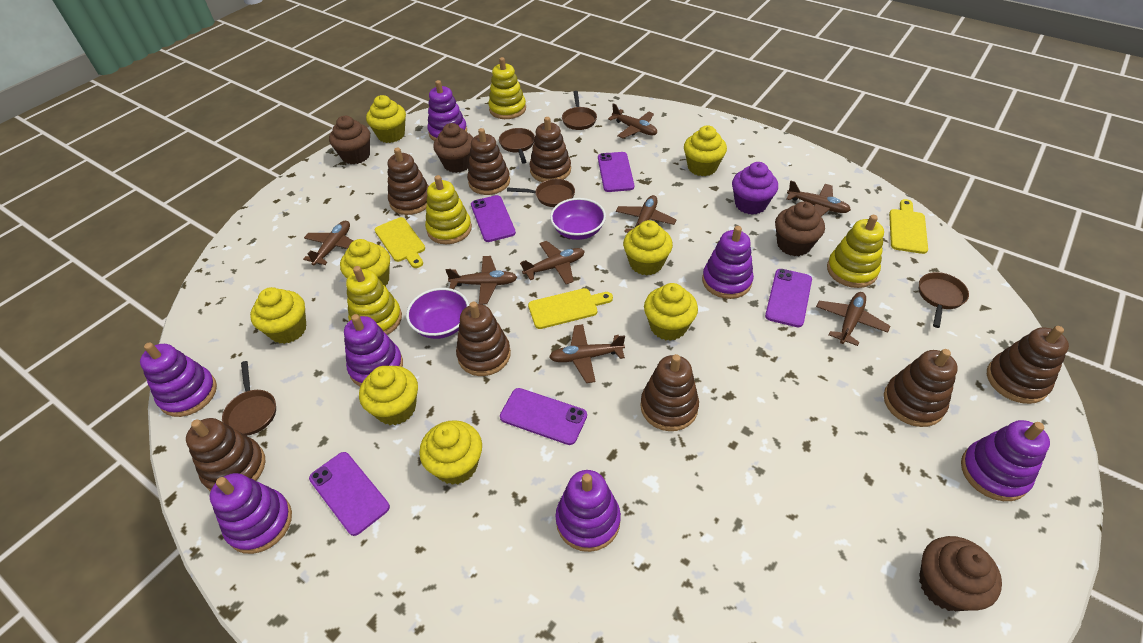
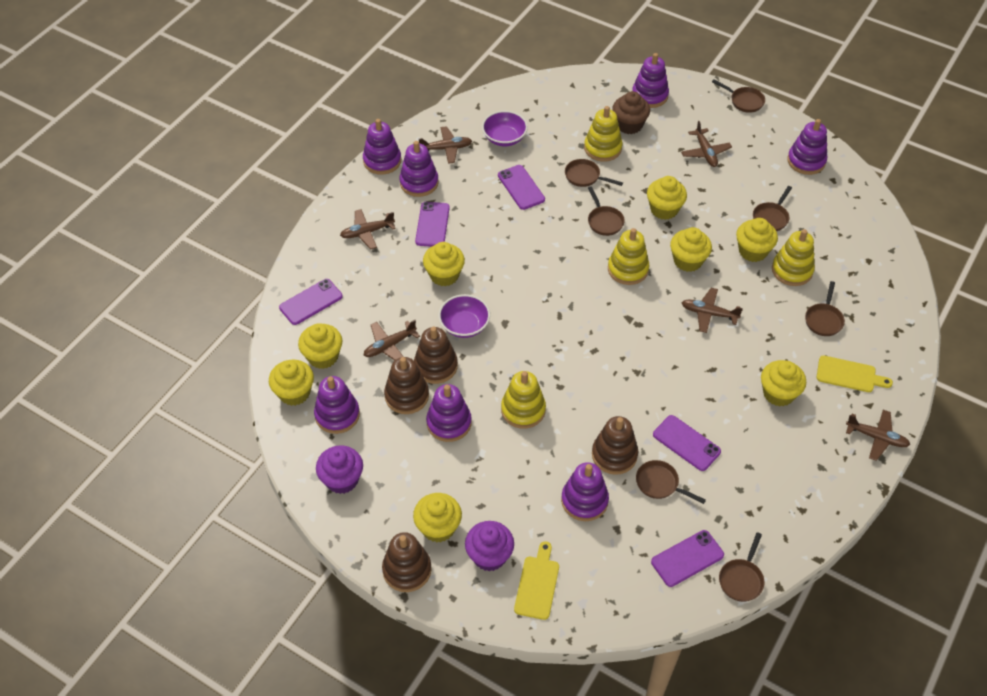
brown cupcake: [329,116,370,164] [433,123,473,173] [775,201,825,256] [919,536,1002,611] = 4 -> [612,91,650,134] = 1
brown pan: [222,361,276,436] [499,128,535,164] [507,179,575,207] [562,91,597,130] [919,272,969,328] = 5 -> [565,159,623,187] [588,186,625,236] [636,460,706,504] [712,79,765,113] [719,532,765,602] [753,186,792,231] [805,281,845,336] = 7
brown plane: [303,221,353,265] [446,256,517,304] [520,241,585,284] [549,324,625,383] [608,103,657,138] [616,195,677,233] [786,181,851,216] [816,292,890,346] = 8 -> [340,209,396,250] [364,320,420,361] [419,126,472,164] [681,121,732,167] [682,288,743,333] [846,410,910,461] = 6
brown stacking toy: [186,418,265,491] [388,148,429,215] [456,302,511,376] [467,128,510,195] [530,117,571,182] [640,354,699,431] [884,349,958,427] [987,326,1069,404] = 8 -> [382,532,432,592] [384,357,429,414] [414,327,458,384] [592,416,638,475] = 4
purple cupcake: [732,162,778,215] = 1 -> [316,445,363,494] [465,521,514,571] = 2
yellow cutting board: [375,217,425,268] [528,288,613,329] [889,199,928,254] = 3 -> [514,541,559,620] [817,356,893,392] = 2

